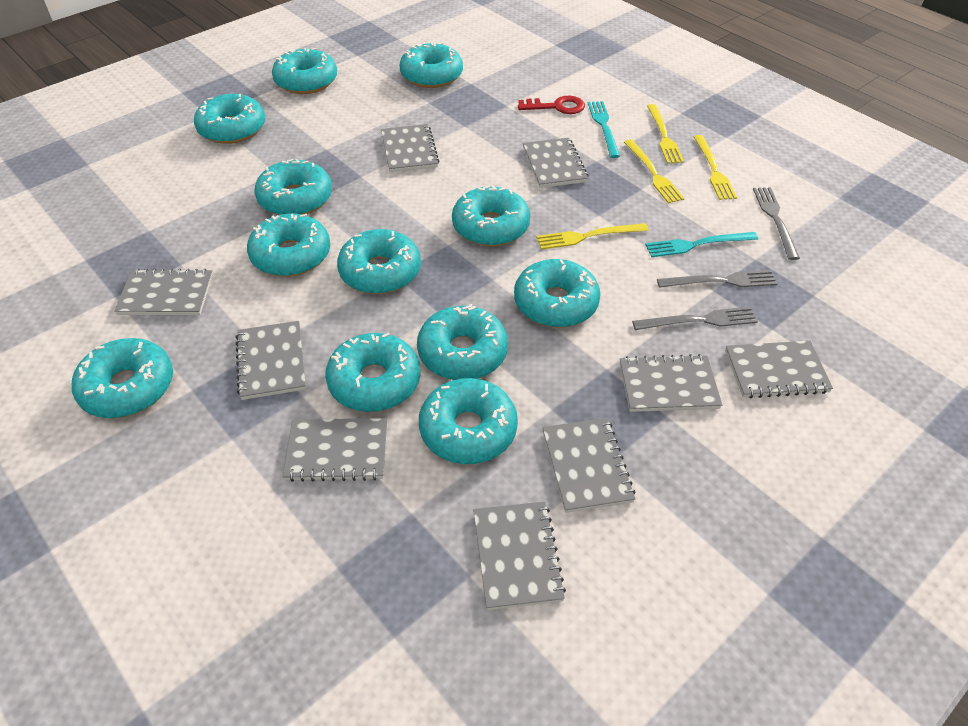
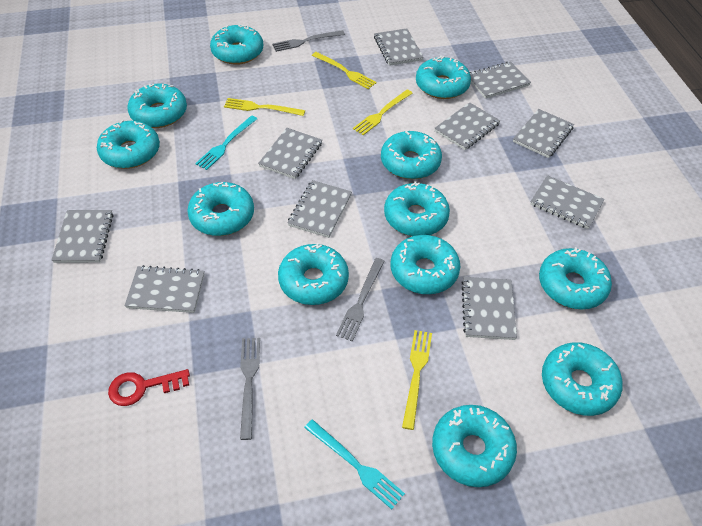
grey notebook: [114,269,213,315] [235,321,306,400] [283,418,387,482] [381,124,439,172] [473,501,566,610] [523,138,589,188] [542,418,636,513] [620,354,722,412] [725,341,833,399] = 9 -> [52,210,113,263] [125,265,204,313] [258,128,322,179] [287,180,352,238] [374,28,424,66] [434,102,500,150] [461,277,517,340] [470,61,531,99] [513,109,574,158] [530,175,605,229] = 10

